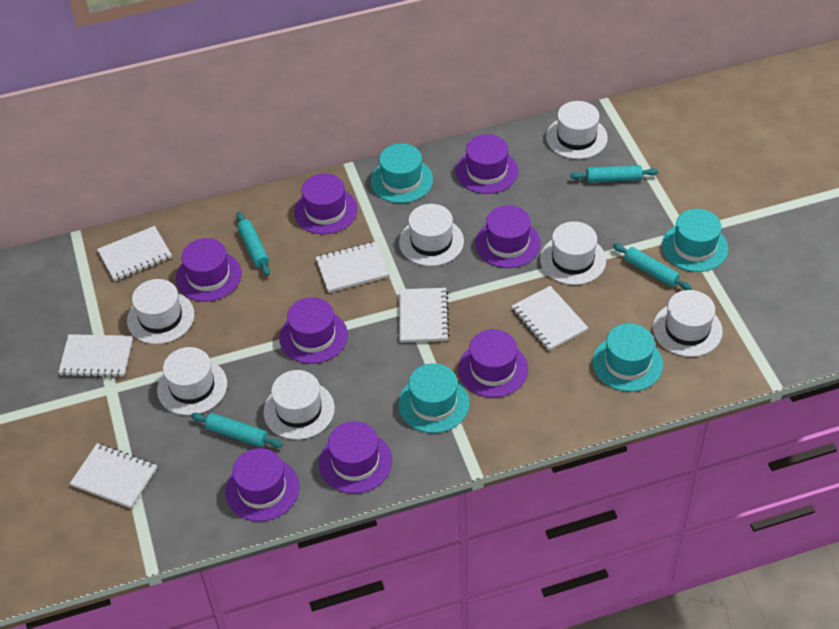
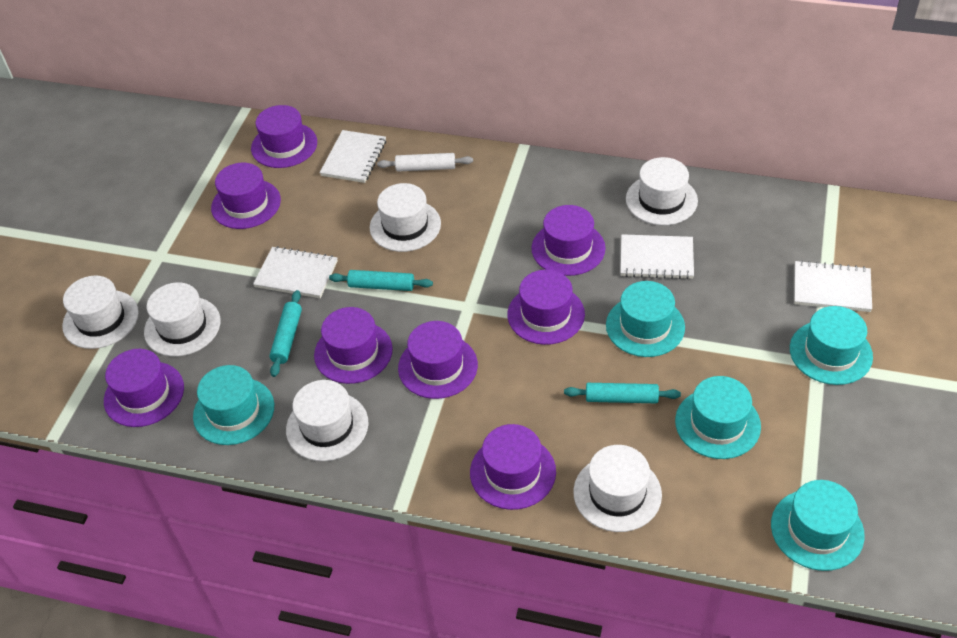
turquoise hat: [371,143,433,203] [398,363,470,433] [592,323,663,392] [662,209,728,272] = 4 -> [193,365,274,445] [606,281,685,357] [675,376,761,459] [771,480,865,571] [790,306,873,385] = 5
turquoise rolling pin: [191,413,283,448] [236,212,270,276] [570,165,659,183] [613,243,692,290] = 4 -> [269,290,302,377] [329,270,433,291] [564,383,681,403] = 3
white hat: [127,279,194,344] [157,347,227,416] [263,370,335,440] [399,204,464,266] [540,221,606,285] [546,101,608,159] [653,290,723,357] = 7 -> [62,276,139,349] [144,282,221,357] [286,380,368,461] [370,183,441,252] [573,445,662,532] [626,157,698,225] = 6
white notebook: [58,334,133,378] [70,443,157,509] [97,226,172,281] [315,242,389,293] [399,288,450,343] [511,286,588,351] = 6 -> [253,246,338,298] [320,130,386,183] [620,234,694,279] [794,260,872,312] = 4
white rolling pin: none = 0 -> [377,153,473,172] = 1

